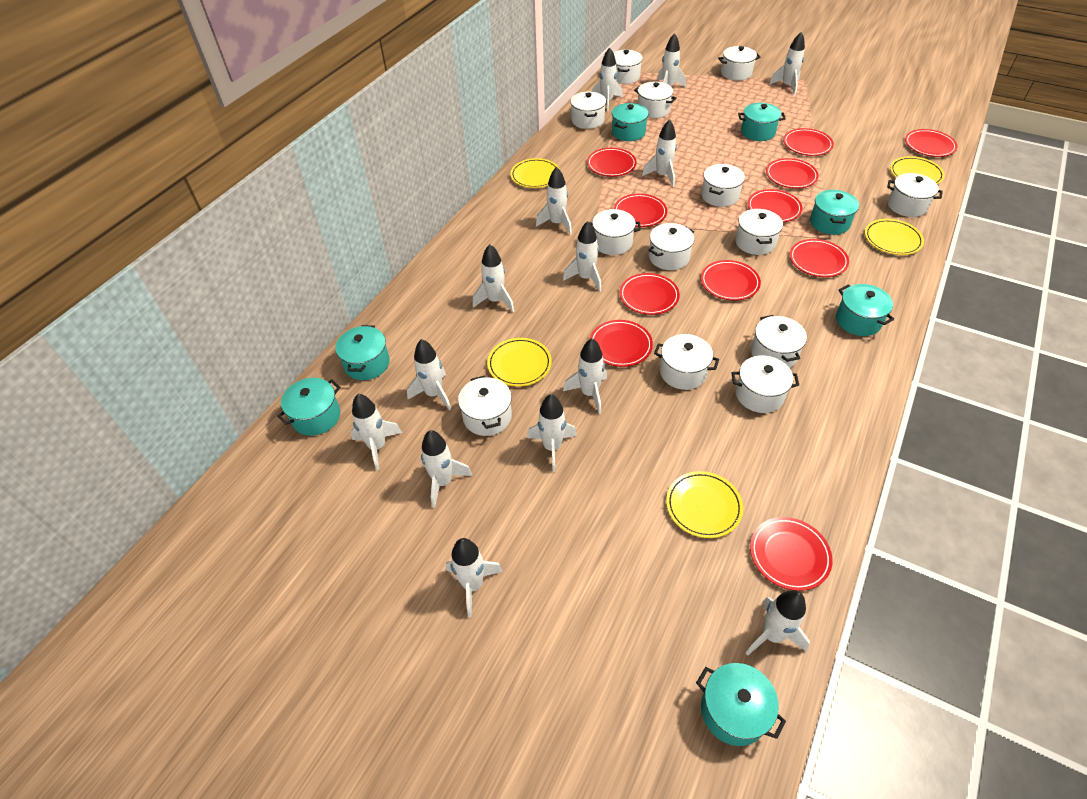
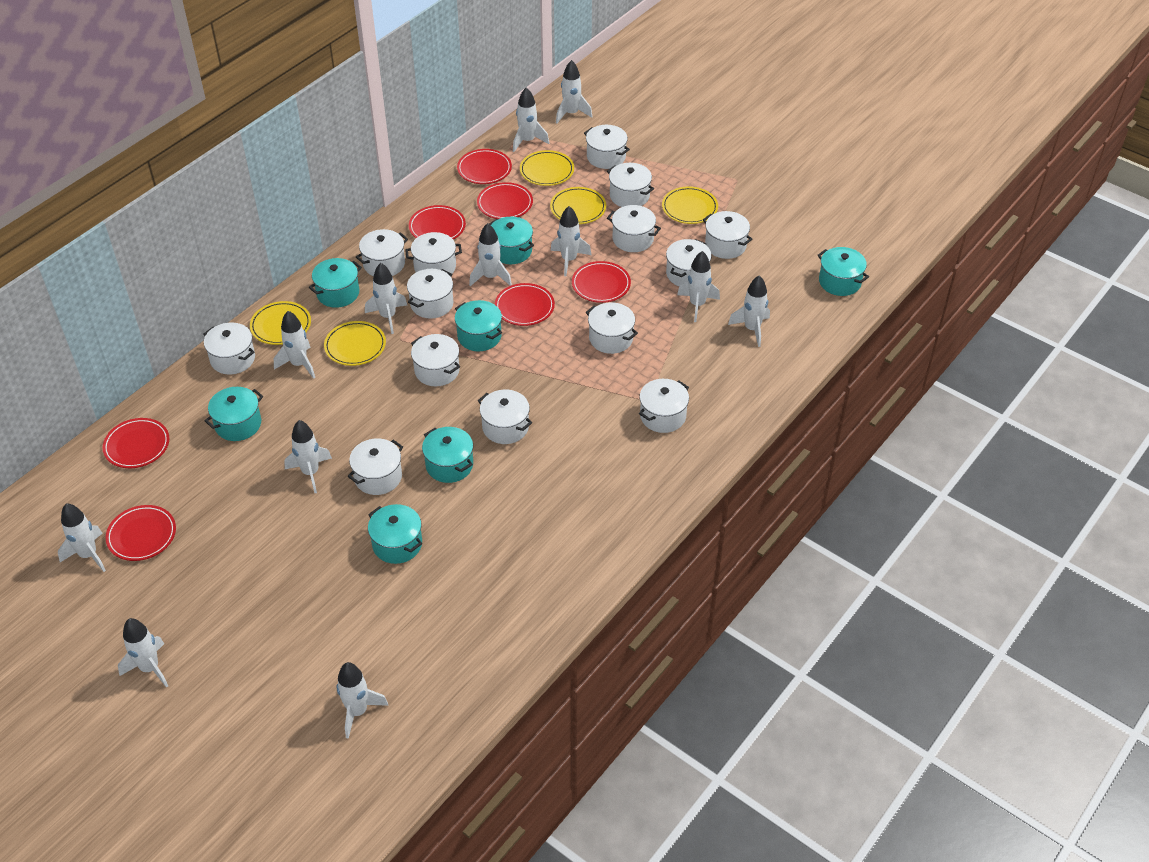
red plate: [587,148,637,177] [590,320,653,367] [614,194,667,227] [620,273,680,315] [701,260,761,301] [748,189,802,222] [750,517,832,591] [766,158,819,189] [783,128,834,156] [790,239,849,277] [905,129,957,157] = 11 -> [102,418,169,468] [106,505,176,561] [409,205,466,240] [457,149,512,184] [477,182,533,219] [495,283,555,326] [572,261,631,303] = 7
white pot: [458,376,512,436] [570,92,606,129] [589,209,641,255] [613,50,643,84] [634,82,677,118] [648,223,694,270] [654,334,719,390] [701,164,745,207] [718,46,760,81] [732,355,799,413] [735,209,783,255] [751,315,807,368] [887,173,943,217] = 13 -> [204,322,255,375] [348,438,403,495] [356,229,408,276] [405,232,462,273] [407,269,454,319] [411,334,460,386] [478,390,532,444] [584,125,630,169] [586,302,638,354] [607,163,654,207] [607,205,661,252] [639,379,689,433] [666,239,712,286] [703,211,752,259] = 14
white rocket: [350,394,402,471] [407,339,451,411] [421,430,472,508] [446,538,503,617] [472,244,514,312] [527,394,577,472] [536,167,572,235] [563,221,601,292] [563,338,607,414] [592,47,623,112] [642,119,677,187] [657,33,686,87] [746,590,810,656] [769,32,805,95] = 14 -> [58,503,106,572] [118,618,168,688] [274,311,315,379] [284,420,332,493] [336,662,389,739] [365,263,407,334] [469,223,512,286] [513,87,549,152] [550,206,591,276] [556,60,592,123] [677,251,720,322] [728,275,770,347] = 12

